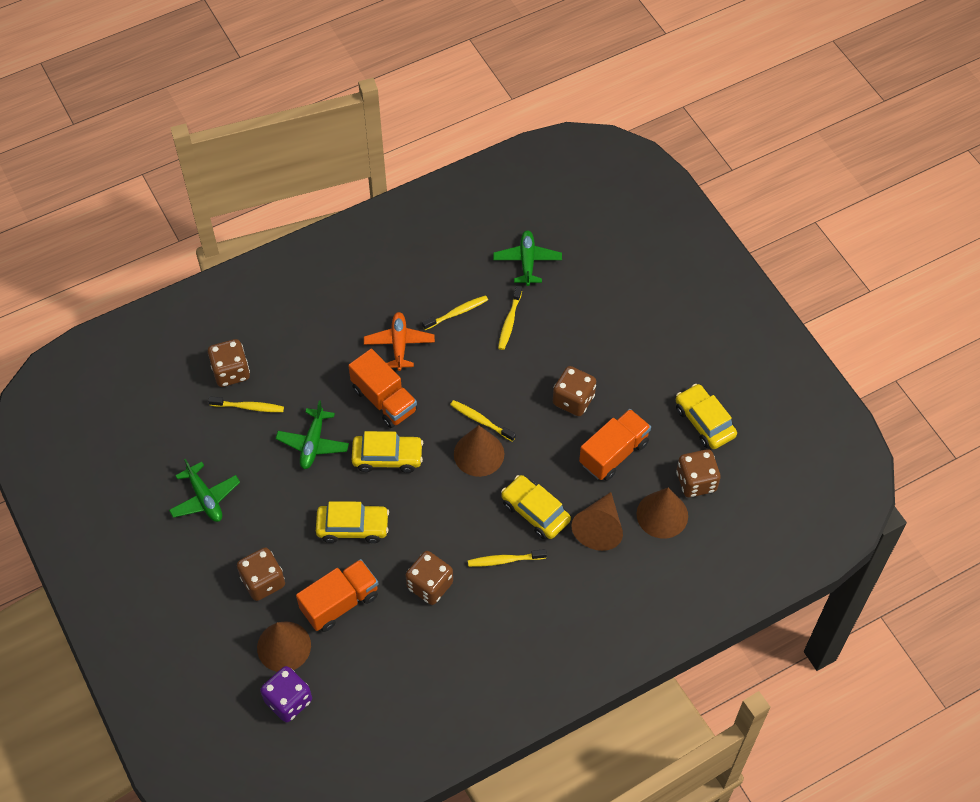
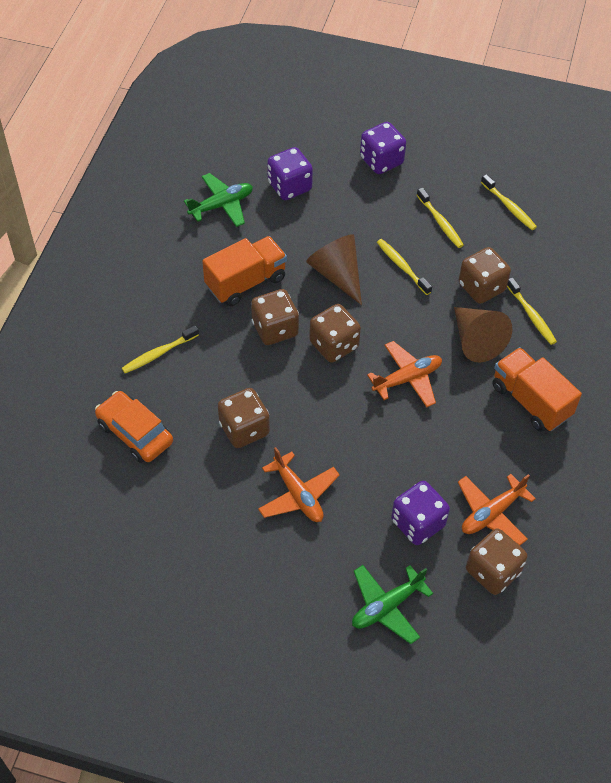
brown cone: [257,621,311,672] [454,425,504,477] [571,492,623,551] [637,488,688,539] = 4 -> [306,234,362,305] [454,307,512,362] = 2
green plane: [169,459,240,522] [275,400,349,469] [493,231,562,286] = 3 -> [184,173,253,227] [352,565,433,644] = 2
orange car: none = 0 -> [95,391,173,463] = 1
orange plane: [364,312,435,371] = 1 -> [258,447,340,522] [367,341,442,407] [458,474,536,546] = 3
orange truck: [296,559,378,632] [348,349,417,428] [579,409,651,481] = 3 -> [202,236,287,306] [492,347,582,432] = 2
purple dice: [260,666,312,722] = 1 -> [267,147,313,200] [360,122,406,174] [391,481,450,545] = 3
yellow car: [316,501,389,543] [352,431,423,473] [501,475,571,539] [676,384,737,449] = 4 -> none = 0

